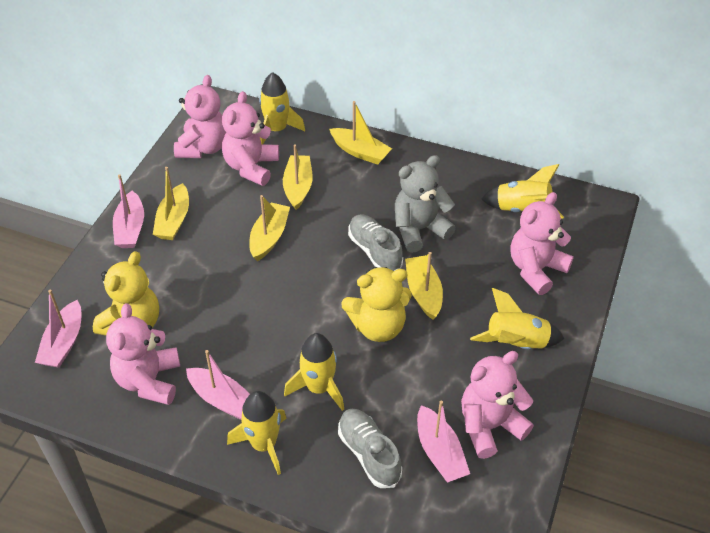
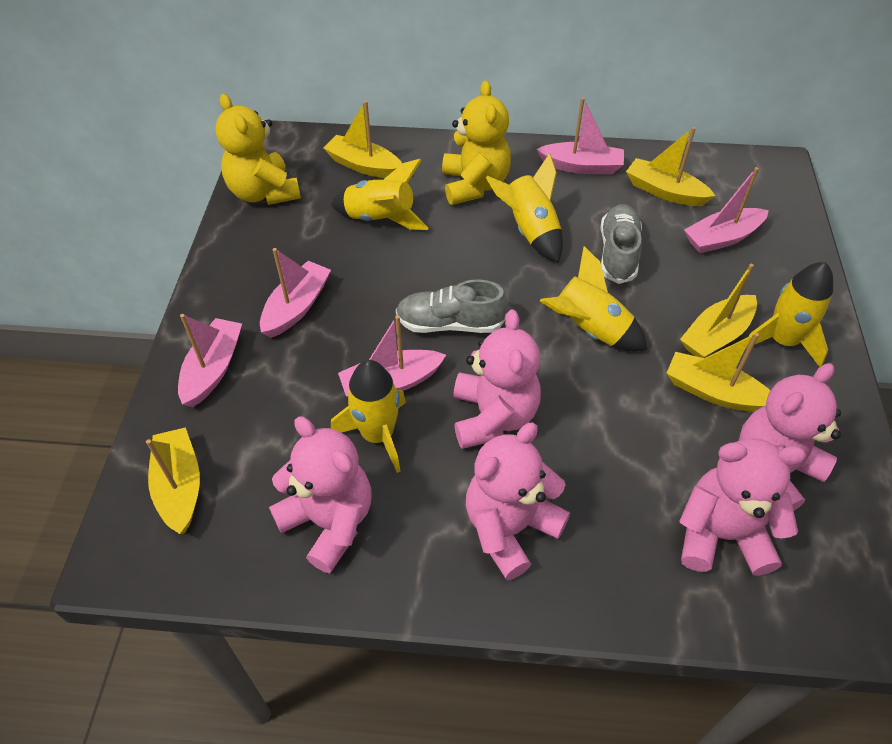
grey teddy bear: [395,155,456,253] = 1 -> none = 0
pink boat: [35,289,81,368] [113,174,144,248] [186,350,250,420] [417,400,470,483] = 4 -> [178,314,242,407] [260,248,331,338] [338,315,446,397] [537,97,624,174] [684,167,769,253] = 5

